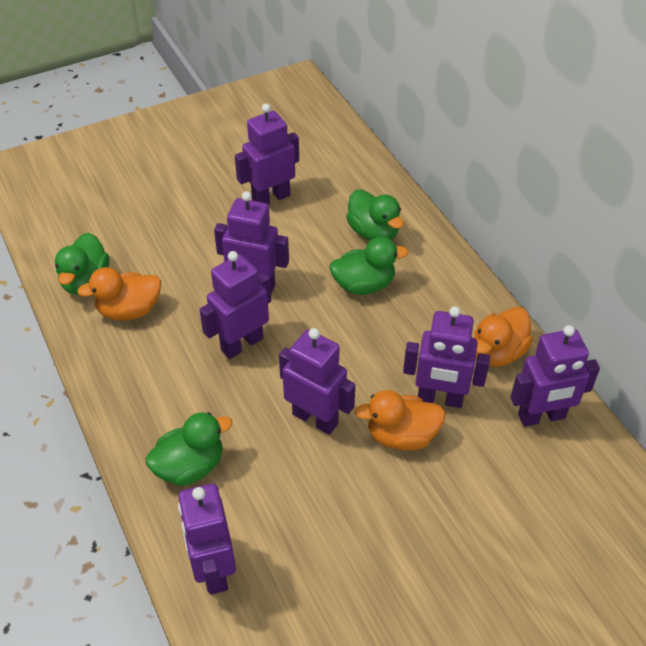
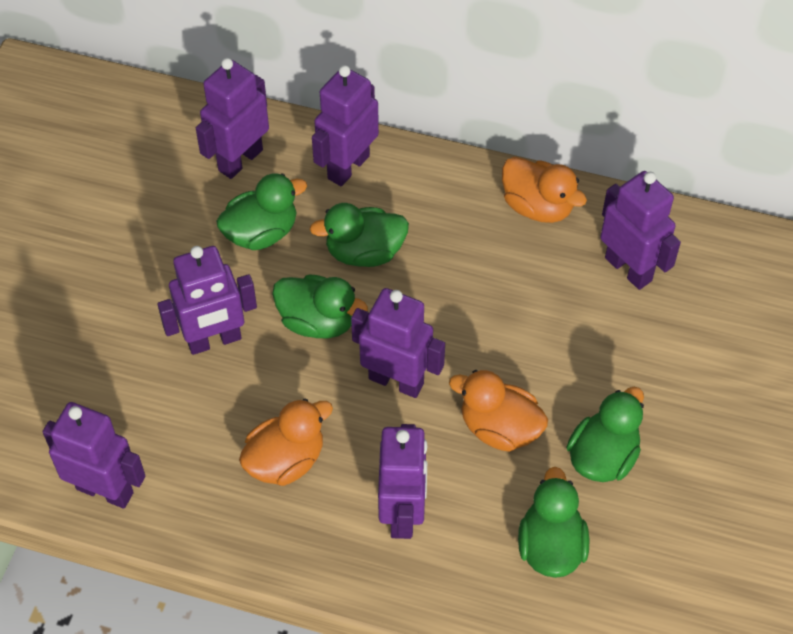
green duck: [55,233,109,294] [146,412,232,486] [329,237,408,295] [346,189,404,241] = 4 -> [216,173,307,250] [272,274,368,339] [309,203,409,267] [518,467,589,578] [566,387,644,482] = 5

